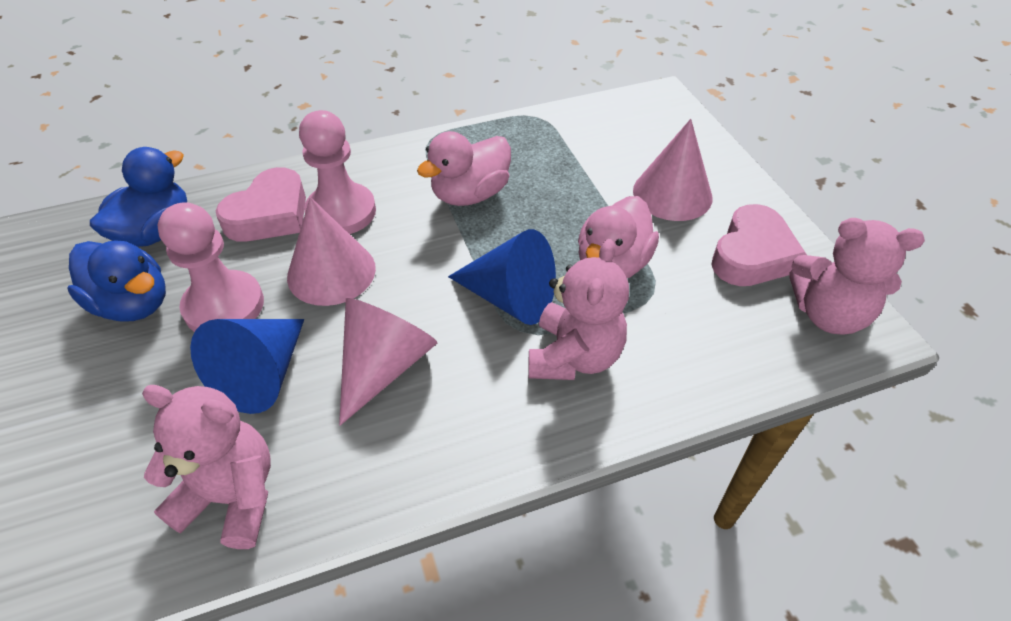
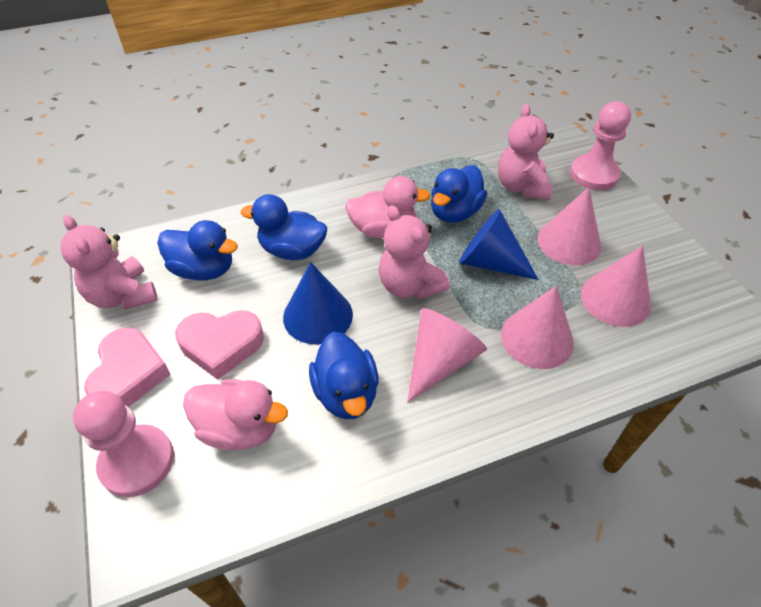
blue duck: [67,241,166,322] [90,147,187,247] = 2 -> [157,220,238,281] [241,194,327,260] [309,332,379,419] [431,166,487,223] = 4
pink cone: [287,197,376,306] [339,298,437,426] [633,119,712,221] = 3 -> [407,308,487,402] [501,286,574,369] [537,187,601,265] [581,245,651,327] = 4

